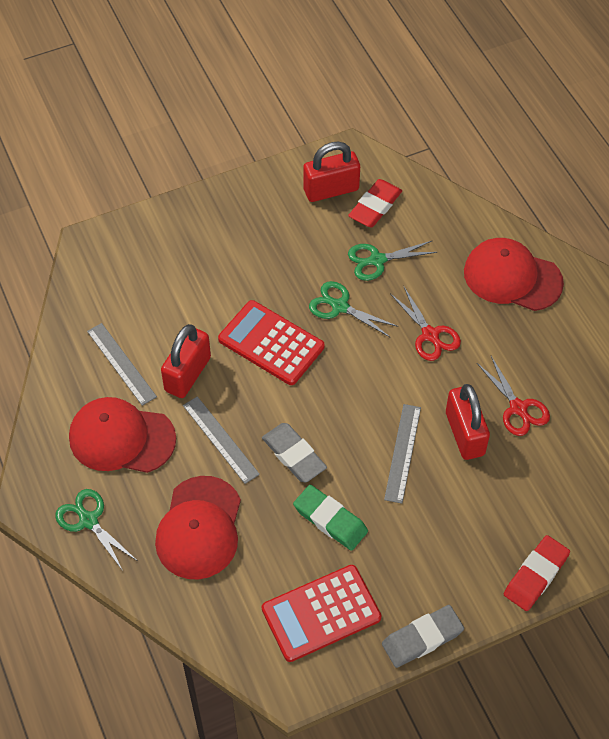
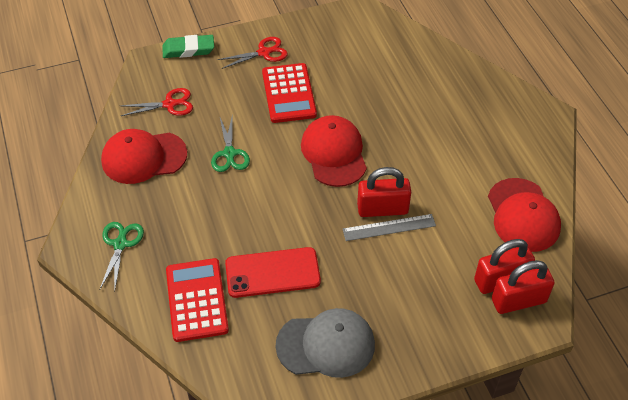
green scissors: [55,489,136,571] [309,281,398,338] [348,240,437,281] = 3 -> [100,222,144,289] [211,117,250,172] = 2
grey cap: none = 0 -> [276,308,375,378] = 1
grey eraser: [262,423,327,483] [382,605,464,668] = 2 -> none = 0
grey ruler: [87,323,157,406] [183,396,260,484] [384,404,421,504] = 3 -> [343,214,436,241] = 1
red eraser: [348,179,402,228] [504,535,570,611] = 2 -> none = 0
red phone: none = 0 -> [225,247,321,298] = 1

